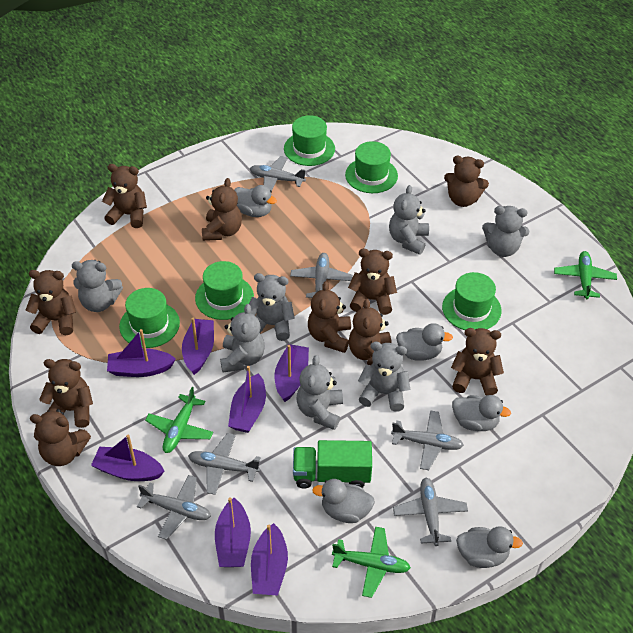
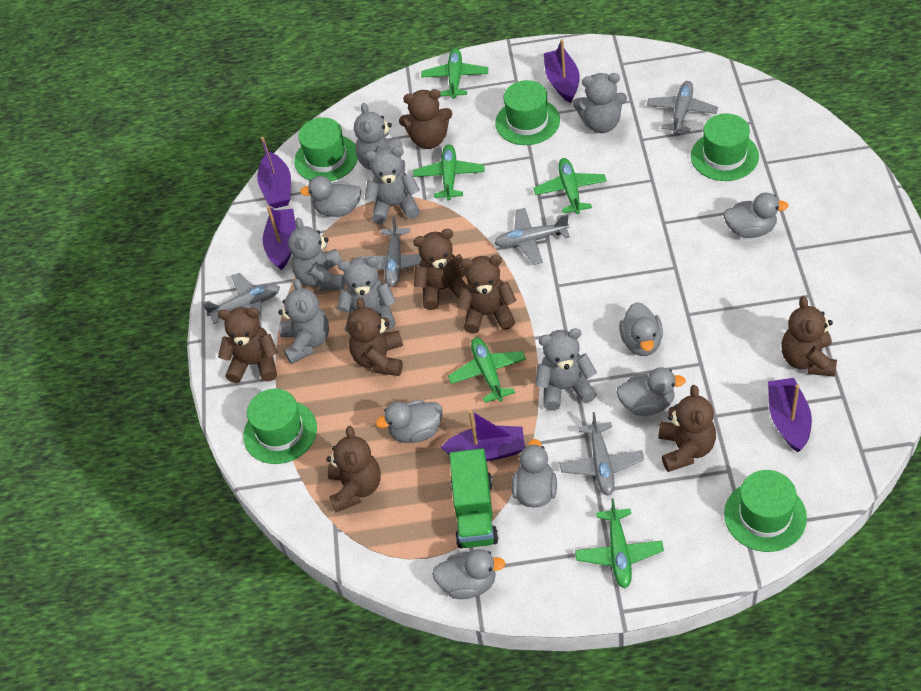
brown teddy bear: [26,270,76,335] [30,409,91,466] [39,359,93,428] [102,164,147,228] [202,178,242,241] [308,281,351,353] [348,248,397,315] [349,299,391,365] [444,156,489,207] [451,328,504,395] = 10 -> [218,307,278,383] [326,426,381,512] [347,297,403,376] [399,89,453,149] [413,229,467,310] [457,255,517,334] [658,385,716,472] [781,296,837,377] = 8
green plane: [145,387,213,453] [332,527,411,598] [554,251,617,299] = 3 -> [413,144,484,200] [421,48,488,99] [448,338,526,403] [534,158,607,214] [575,498,664,588] = 5
grey duck: [234,185,277,217] [312,479,375,523] [396,323,453,361] [452,395,511,431] [456,526,523,568] = 5 -> [300,176,361,217] [376,400,443,443] [432,549,506,599] [512,439,557,508] [616,367,686,416] [619,302,663,356] [723,193,789,238] = 7
grey plane: [137,475,211,540] [188,433,261,495] [250,156,307,191] [290,253,353,298] [391,410,464,470] [393,478,468,546] = 6 -> [202,273,280,327] [357,216,421,287] [494,208,570,265] [560,412,644,496] [647,81,718,134] = 5
purple boat: [91,435,164,481] [107,329,176,377] [182,318,214,375] [215,497,251,567] [228,366,266,433] [251,523,288,596] [274,344,309,402] = 7 -> [257,137,291,208] [263,206,297,270] [440,410,525,461] [544,39,580,103] [768,378,812,452] = 5

